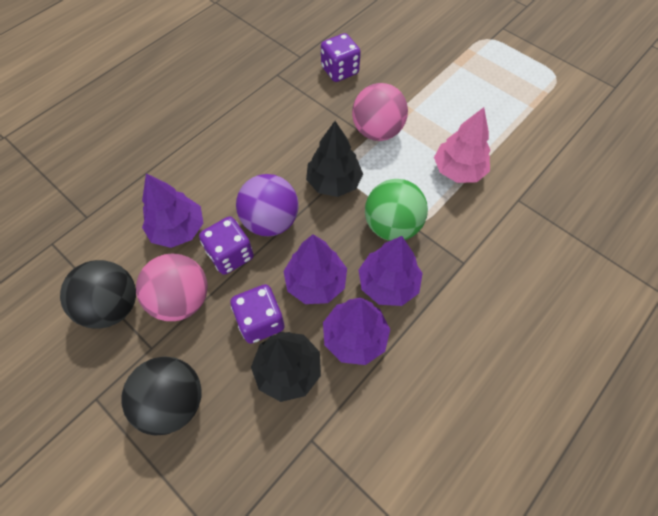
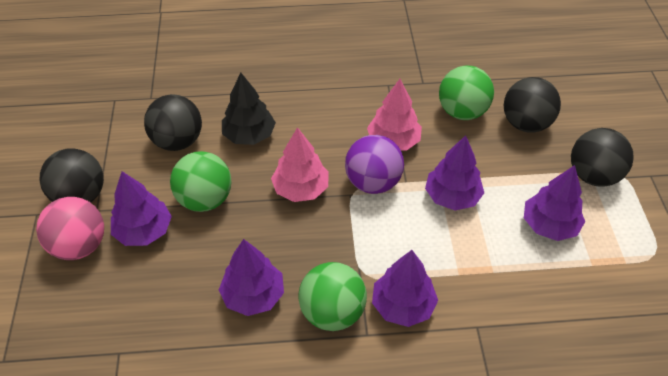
black ball: [60,260,136,329] [121,357,202,435] = 2 -> [40,148,104,203] [144,94,202,151] [504,77,561,132] [571,128,634,187] = 4
black tree: [251,332,321,402] [306,121,363,197] = 2 -> [222,72,276,145] = 1
green ball: [365,179,428,241] = 1 -> [170,151,232,212] [298,262,367,331] [439,65,494,120] = 3
pink ball: [136,253,208,321] [352,83,408,141] = 2 -> [36,197,104,260] = 1
pink tree: [434,107,491,183] = 1 -> [271,127,328,202] [367,79,422,151] = 2
purple dice: [199,216,254,275] [230,284,285,344] [321,33,361,82] = 3 -> none = 0
purple tree: [142,173,203,248] [283,234,347,304] [323,297,390,365] [359,236,423,306] = 4 -> [111,171,172,246] [219,239,284,316] [372,250,438,327] [425,135,484,211] [524,165,585,241] = 5

